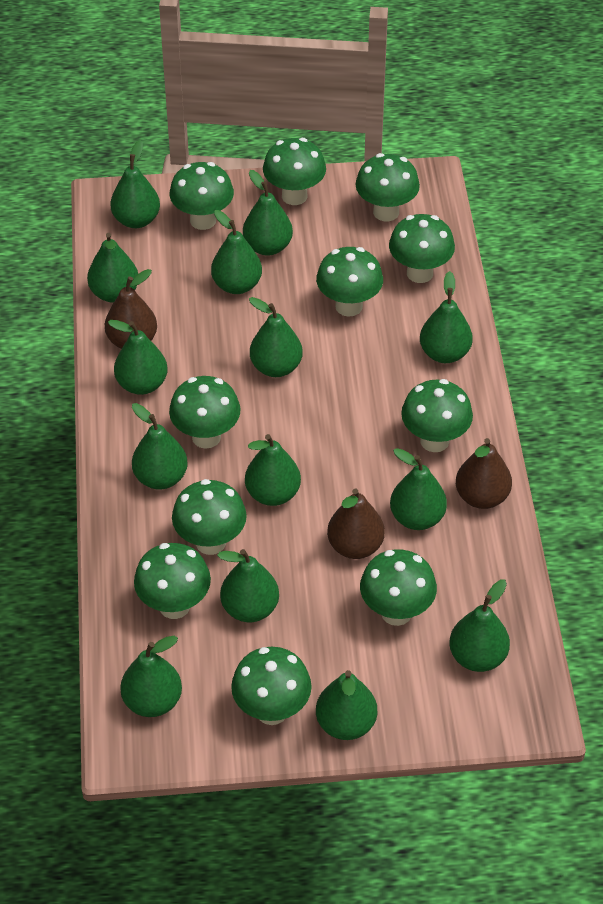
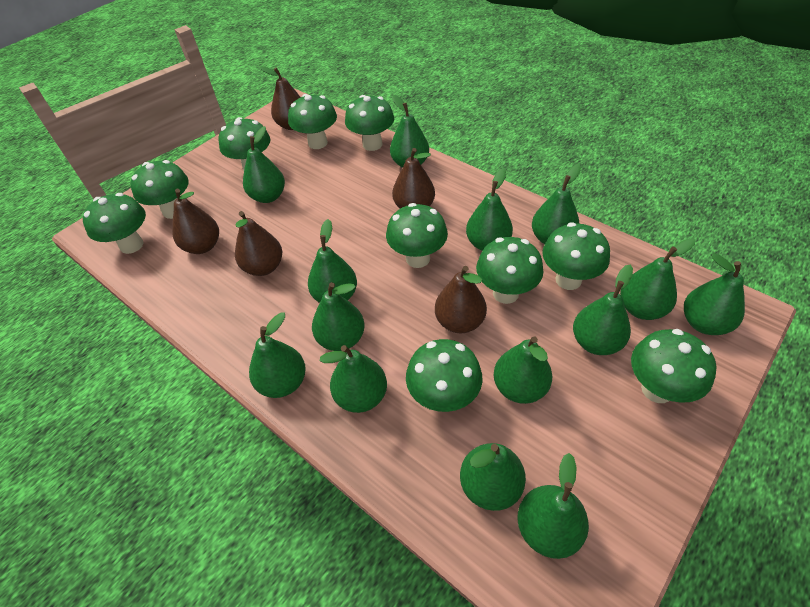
brown pear: [105,269,157,349] [327,488,385,559] [456,438,512,509] = 3 -> [172,189,219,254] [235,211,282,276] [260,66,301,130] [392,148,435,209] [435,266,487,333] = 5
green mushroom: [134,543,211,619] [169,376,241,449] [170,162,234,230] [172,479,247,555] [231,647,312,725] [263,138,326,205] [316,247,383,317] [355,153,420,221] [360,549,437,626] [389,214,455,283] [401,379,473,452] = 11 -> [83,193,146,254] [130,160,189,219] [218,117,270,171] [288,94,337,149] [345,95,394,151] [386,203,448,268] [406,339,482,412] [476,237,543,304] [542,222,610,290] [631,329,717,403] = 10

